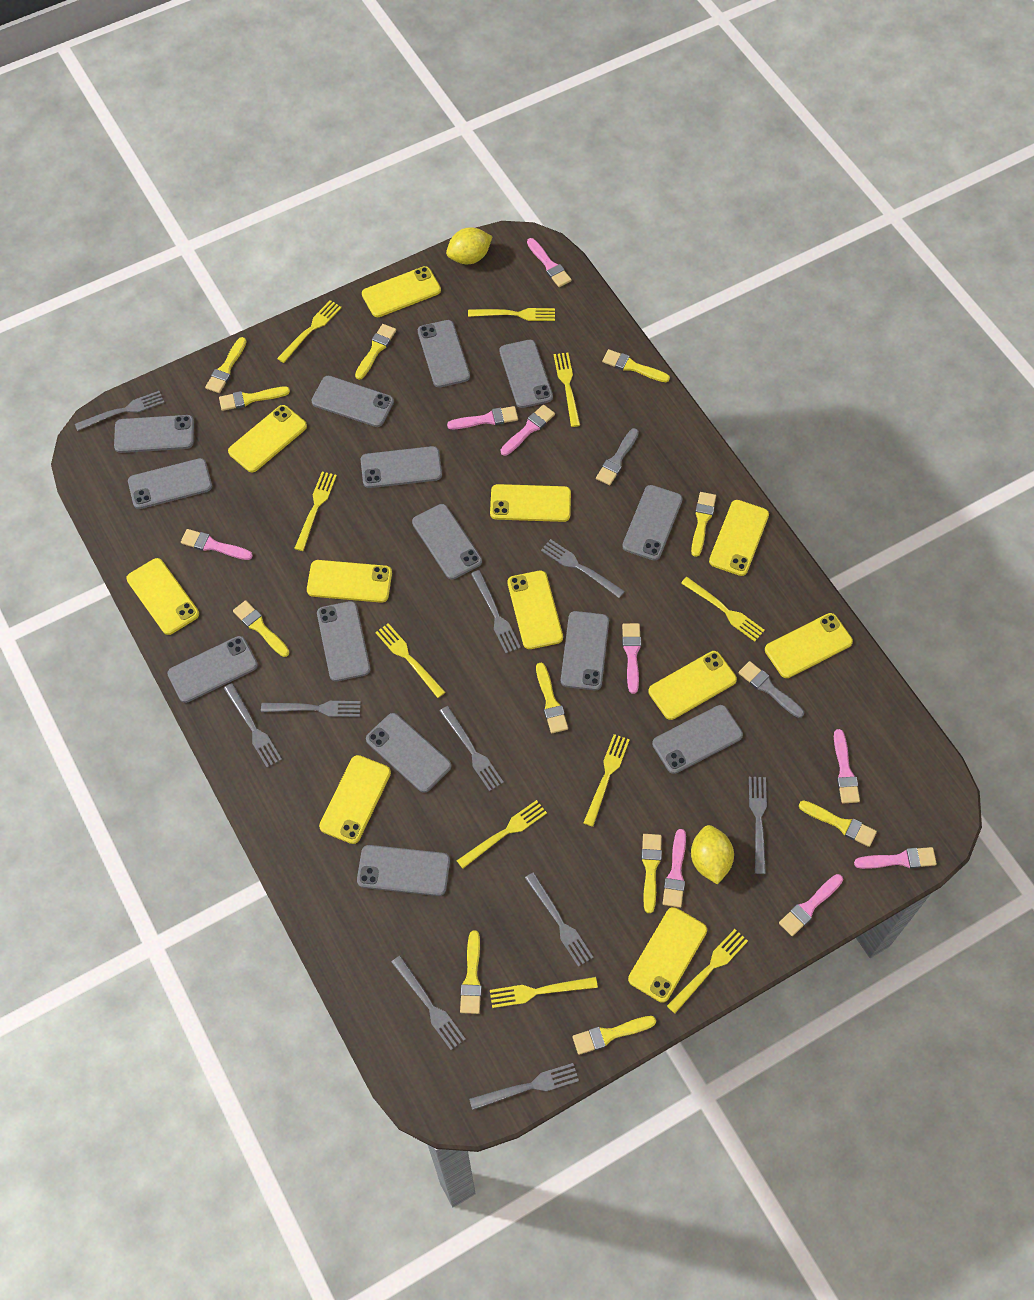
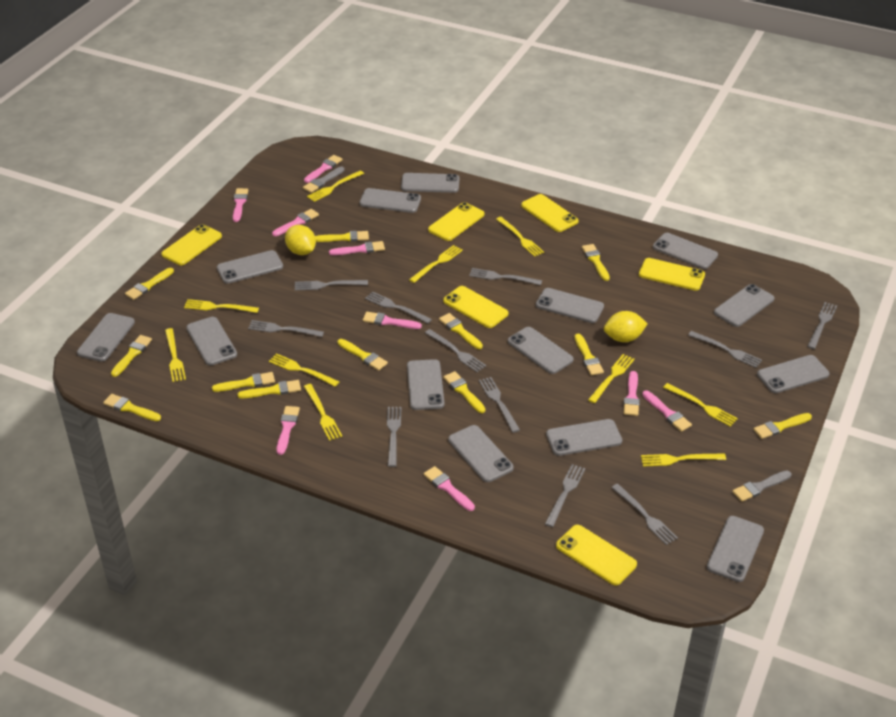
grey fork: [75,391,165,431] [224,683,282,768] [261,701,361,717] [391,956,465,1050] [440,706,504,791] [469,1063,579,1110] [471,570,521,653] [525,872,594,967] [541,539,625,598] [749,777,767,874] = 10 -> [248,320,324,337] [295,280,368,290] [365,291,432,323] [387,407,401,467] [425,329,486,372] [469,268,542,285] [479,377,520,433] [545,464,585,527] [611,484,678,545] [688,331,762,368] [807,302,837,349] = 11
yellow brush: [205,337,246,393] [219,387,290,411] [233,600,289,657] [355,324,396,380] [460,930,482,1014] [536,663,568,733] [572,1016,656,1055] [602,349,670,382] [641,834,662,913] [691,492,716,557] [799,800,877,847] = 11 -> [103,394,161,421] [111,335,152,377] [125,268,174,300] [212,372,275,392] [238,380,301,398] [315,231,369,242] [338,339,388,371] [439,313,483,349] [444,371,485,413] [575,334,604,376] [582,244,610,281] [753,413,812,439] = 12
yellow phone: [126,558,199,635] [228,405,307,472] [307,560,392,603] [319,755,391,844] [362,266,441,317] [490,484,571,522] [508,571,563,649] [628,907,707,1003] [648,651,737,720] [709,500,769,576] [765,613,853,678] = 11 -> [161,224,222,265] [428,202,484,241] [443,286,508,328] [521,194,579,232] [556,525,637,586] [639,258,705,291] = 6

